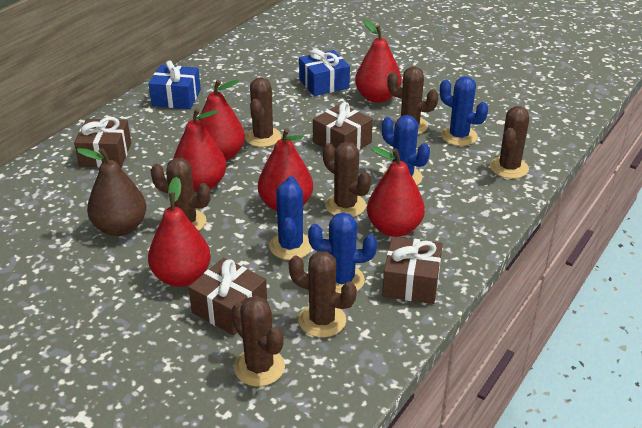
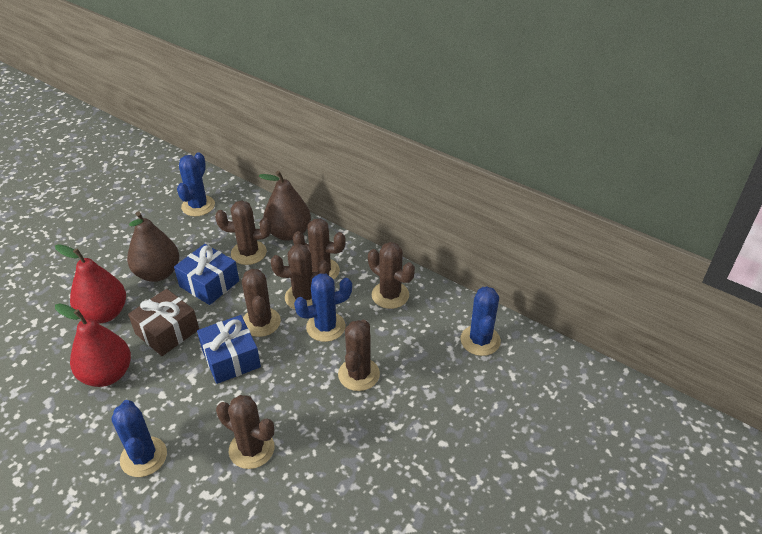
brown gift: [74,117,131,168] [188,258,267,335] [313,102,373,150] [382,236,442,304] = 4 -> [128,289,199,356] = 1
brown pear: [76,148,147,236] = 1 -> [127,211,179,282] [259,171,311,241] = 2
red pear: [148,177,211,287] [173,108,226,192] [198,79,245,161] [258,128,313,211] [355,19,402,103] [367,147,425,237] = 6 -> [55,244,126,323] [55,303,131,387] = 2

